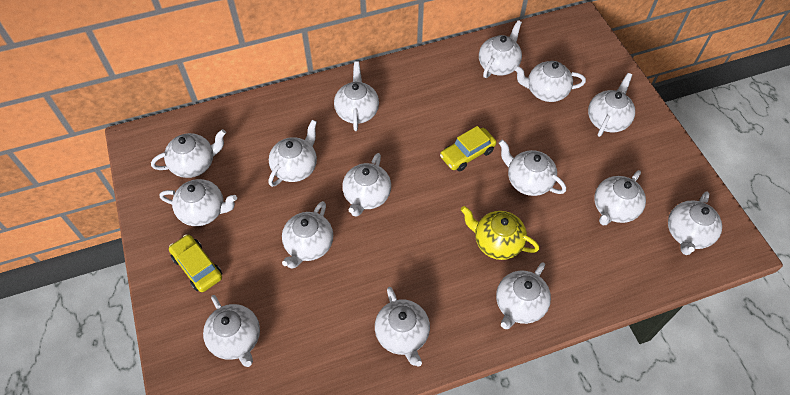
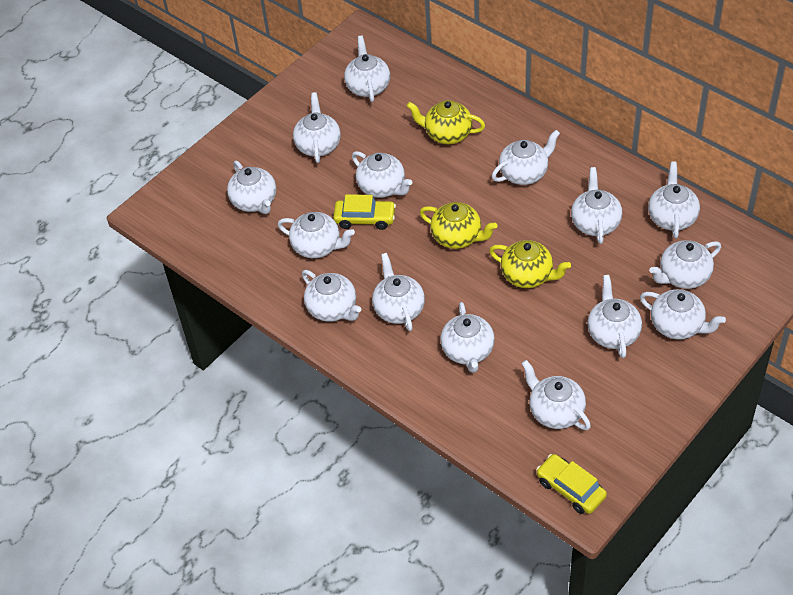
yellow teapot: [461,206,539,260] = 1 -> [407,100,485,144] [420,202,497,249] [489,240,571,288] = 3

